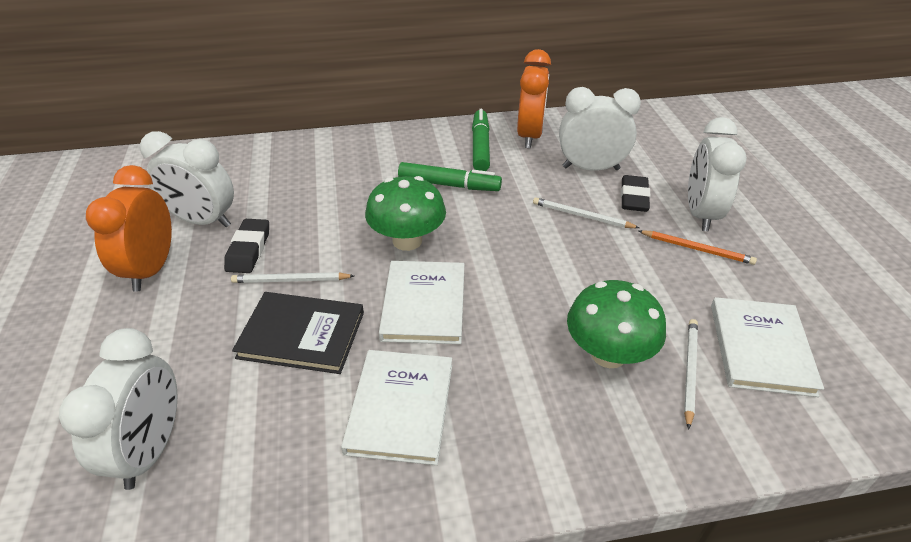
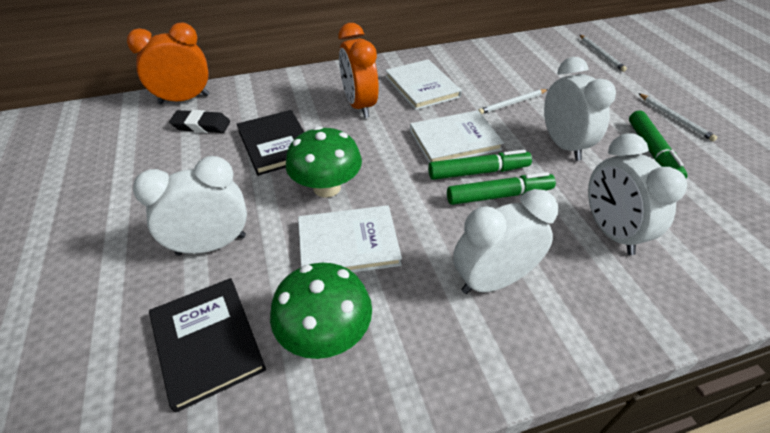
black book: [232,292,364,374] = 1 -> [149,278,266,413] [237,110,304,176] = 2
black eraser: [224,219,269,273] [621,175,650,212] = 2 -> [169,110,230,133] = 1
green marker: [398,162,502,191] [472,109,490,171] = 2 -> [428,150,532,180] [447,172,556,205] [629,110,688,178] = 3
orange pencil: [639,230,757,265] = 1 -> none = 0

